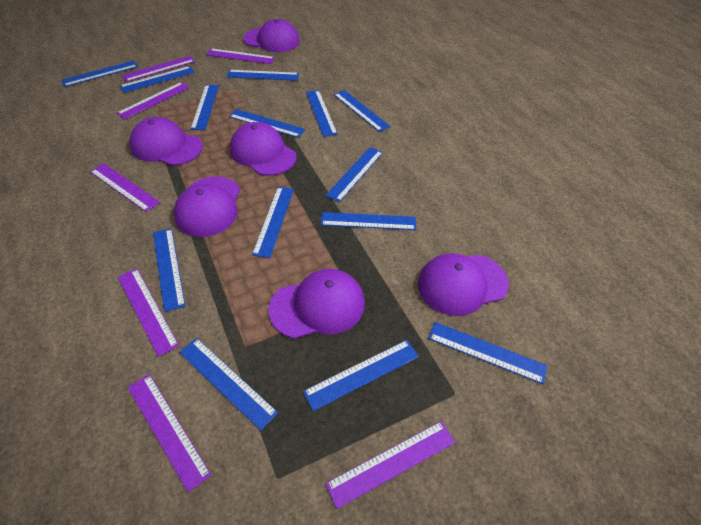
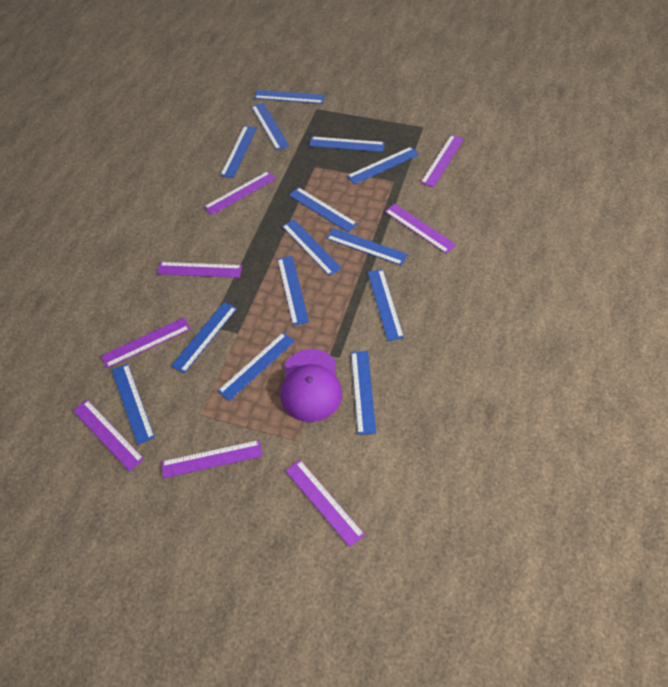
purple cap: [130,117,203,166] [174,176,240,237] [230,122,297,176] [243,19,300,52] [269,269,365,339] [418,253,509,316] = 6 -> [280,349,342,422] = 1
purple ruler: [90,163,160,212] [117,82,190,119] [118,268,179,357] [122,56,195,82] [128,374,211,493] [206,48,275,64] [325,421,455,509] = 7 -> [73,400,144,471] [101,318,190,368] [157,262,242,278] [161,440,262,478] [204,171,276,215] [285,460,365,547] [385,204,456,254] [421,135,464,187] = 8

